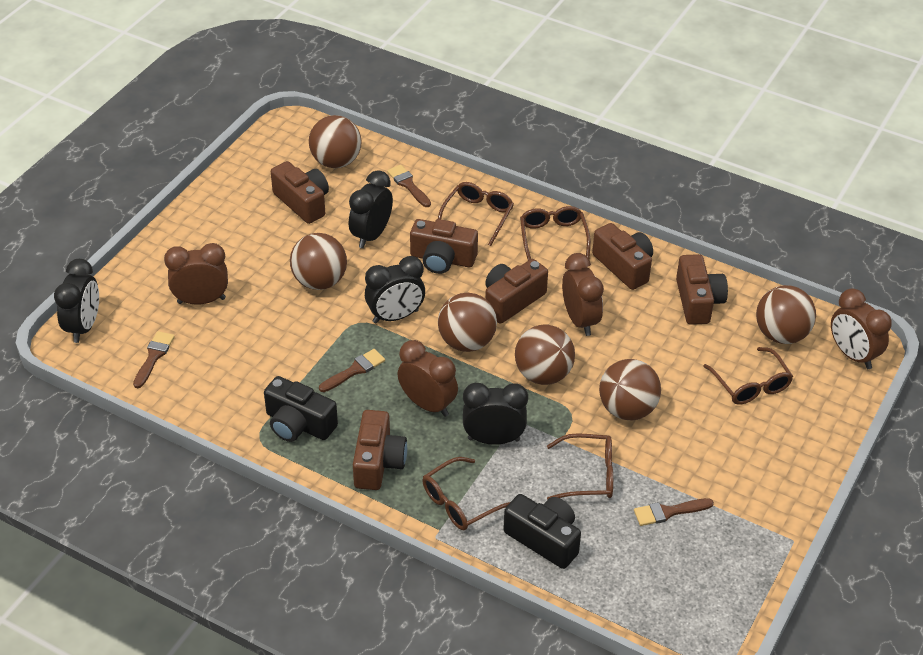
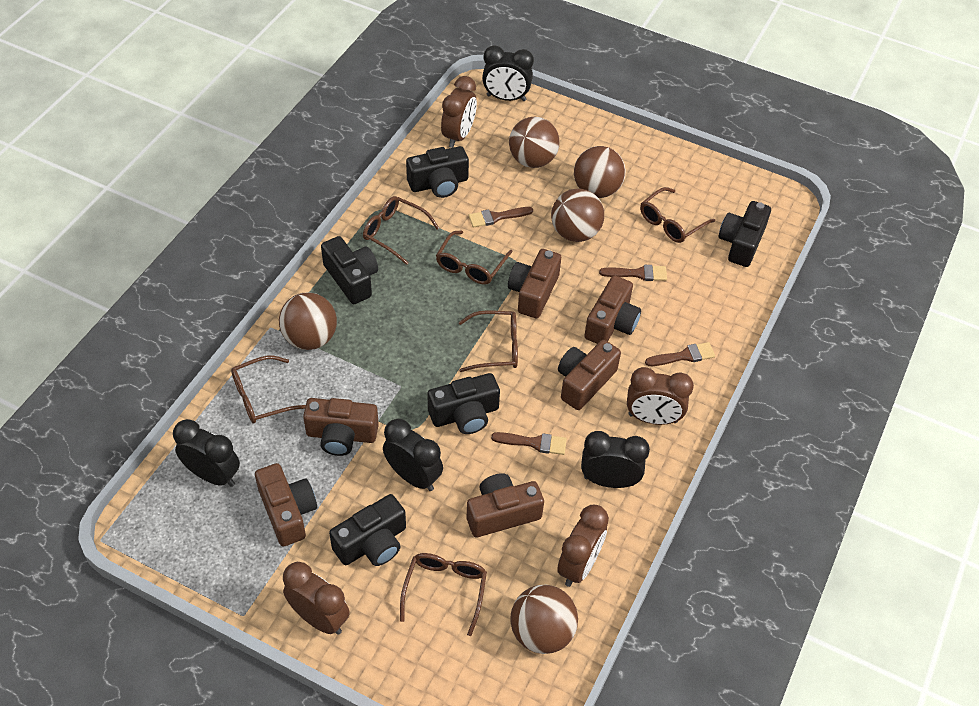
black camera: [264,376,338,442] [503,494,581,569] = 2 -> [321,236,378,304] [329,494,406,566] [406,146,469,198] [428,373,500,434] [719,201,771,267] = 5
brown ball: [290,233,347,290] [309,115,362,168] [438,293,497,352] [515,325,575,385] [599,359,661,420] [756,285,816,344] = 6 -> [279,292,337,350] [509,117,559,168] [510,585,578,654] [551,188,604,242] [574,146,625,198] = 5
brown glasses: [423,457,510,530] [438,182,514,246] [520,206,591,261] [547,433,613,500] [703,347,793,405] = 5 -> [231,355,306,424] [363,196,439,265] [400,553,487,636] [436,230,513,285] [459,310,518,372] [640,187,715,243] = 6

